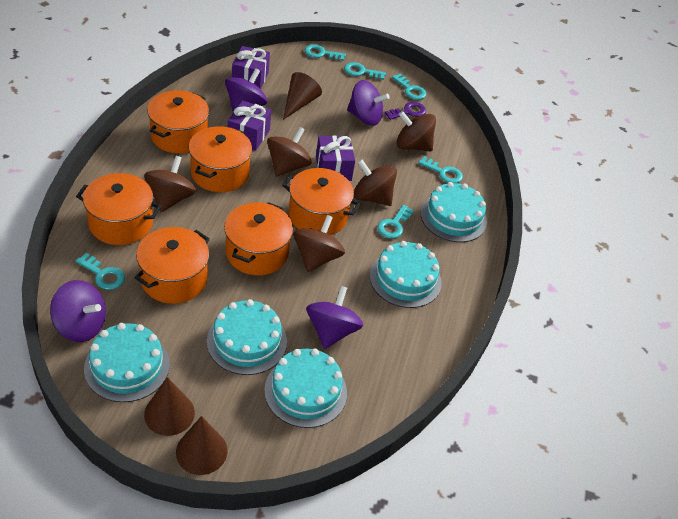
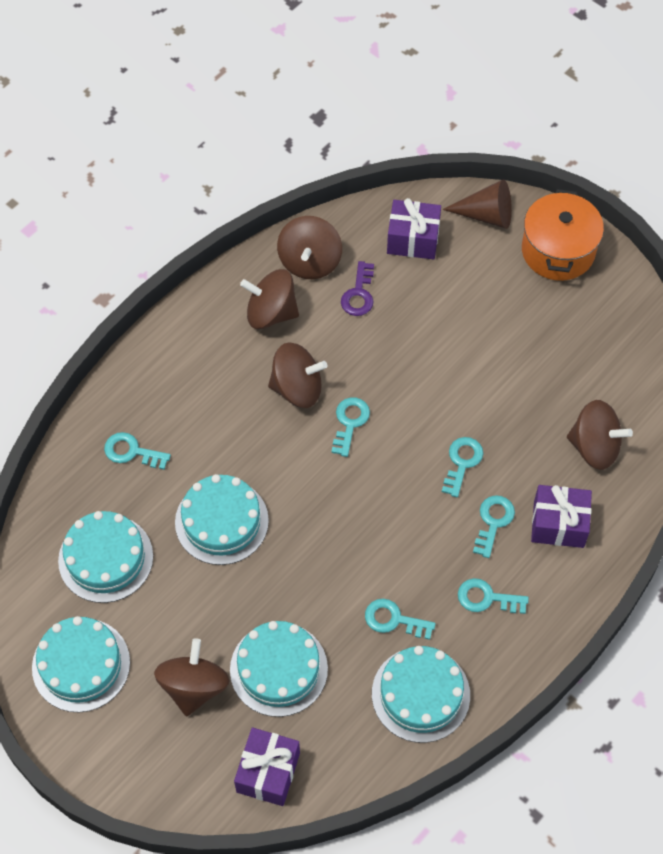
brown cone: [144,377,195,436] [176,416,228,475] [283,72,322,120] = 3 -> [442,179,512,229] = 1
orange pot: [76,173,161,245] [135,227,210,304] [147,90,209,154] [189,126,252,192] [224,202,293,275] [282,168,360,235] = 6 -> [522,189,604,281] = 1
purple spinning top: [50,280,106,342] [225,68,268,112] [306,286,363,349] [347,80,390,126] = 4 -> none = 0

